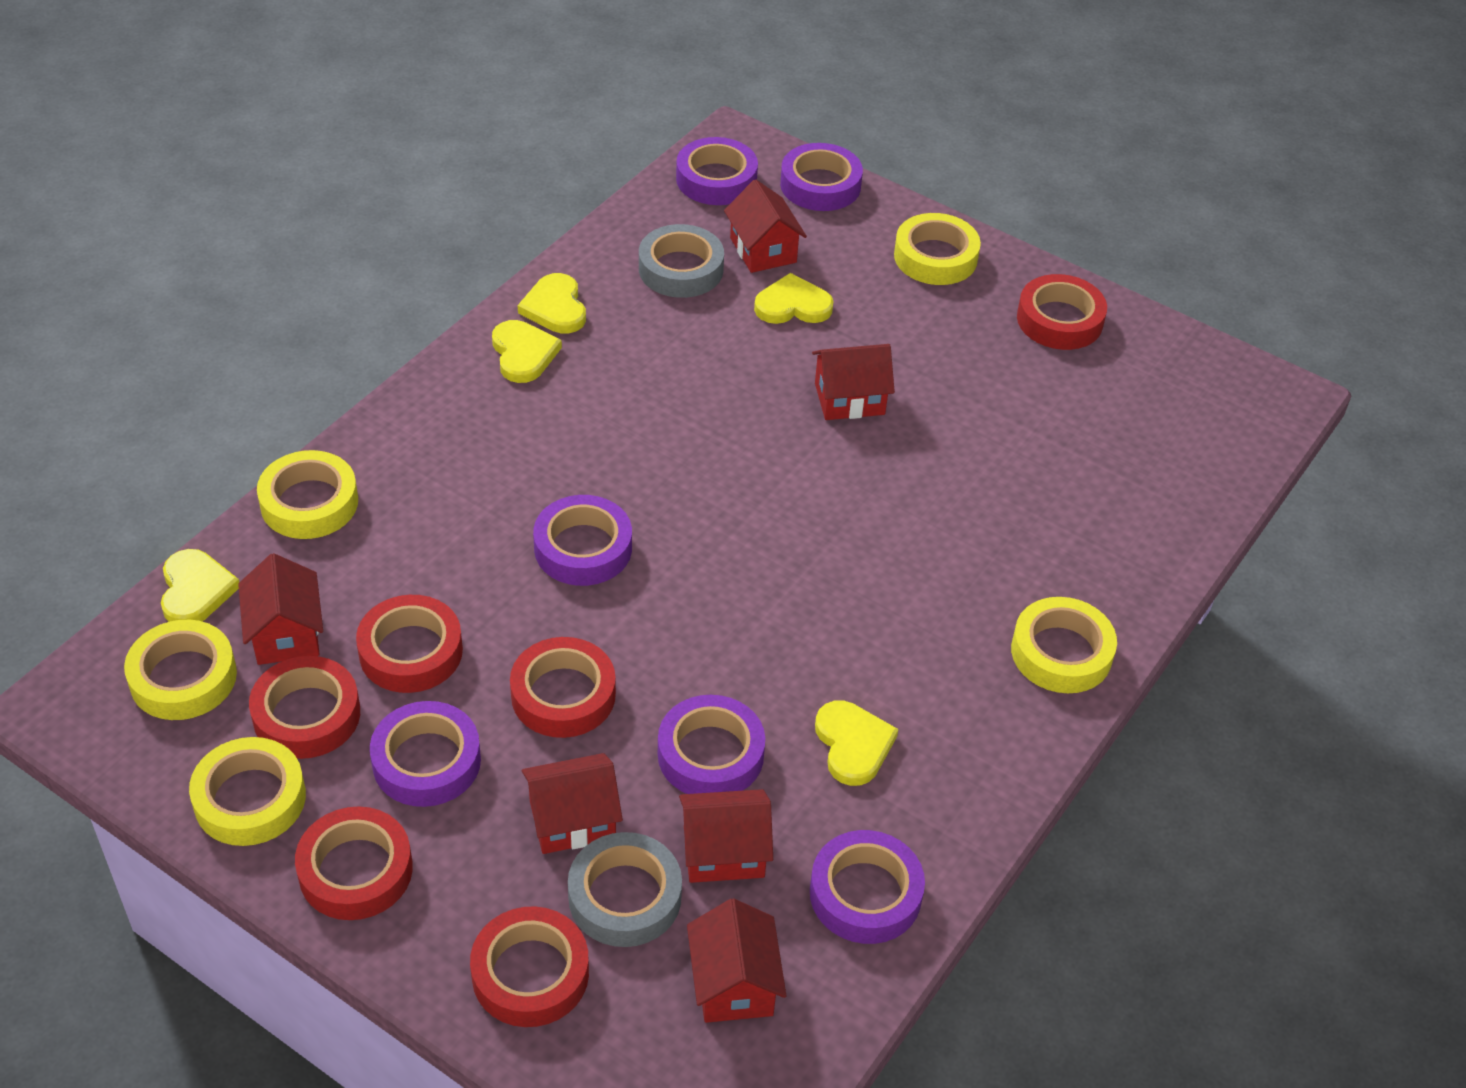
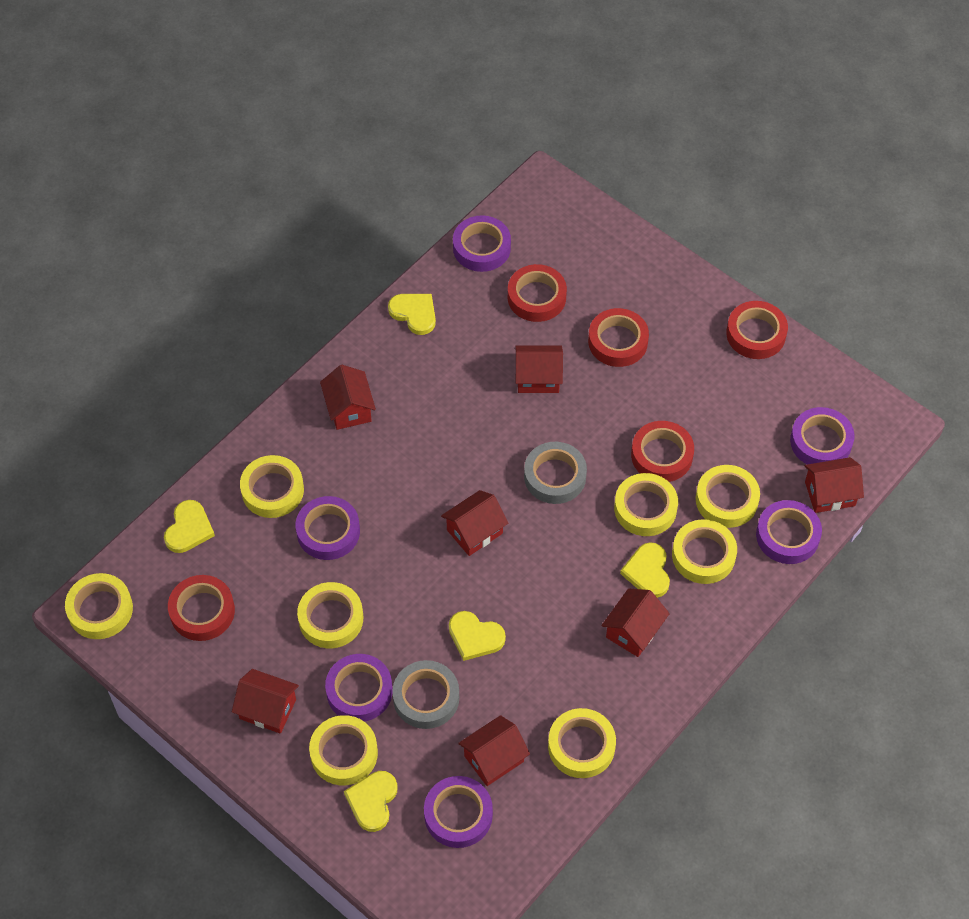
red house: [238,553,323,665] [522,753,623,854] [679,789,773,883] [687,898,787,1023] [724,179,807,273] [812,344,895,420] = 6 -> [232,669,299,734] [320,365,376,430] [441,490,508,556] [458,715,530,786] [515,345,563,393] [601,589,670,657] [804,457,864,513] = 7
red tape: [249,656,360,759] [295,806,413,920] [356,595,463,693] [470,906,589,1027] [510,637,616,738] [1017,274,1107,350] = 6 -> [168,575,235,641] [508,264,567,322] [588,308,649,367] [631,421,694,482] [726,301,788,359] = 5
yellow tape: [124,620,237,720] [189,737,306,846] [257,450,358,539] [894,213,981,285] [1011,597,1117,693] = 5 -> [65,573,133,639] [240,455,304,518] [297,582,363,648] [309,715,378,785] [548,708,616,778] [614,473,678,536] [672,519,737,584] [695,465,760,528] = 8

